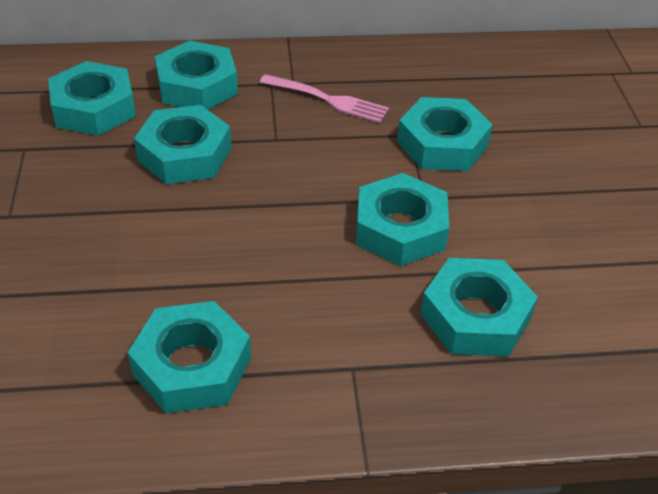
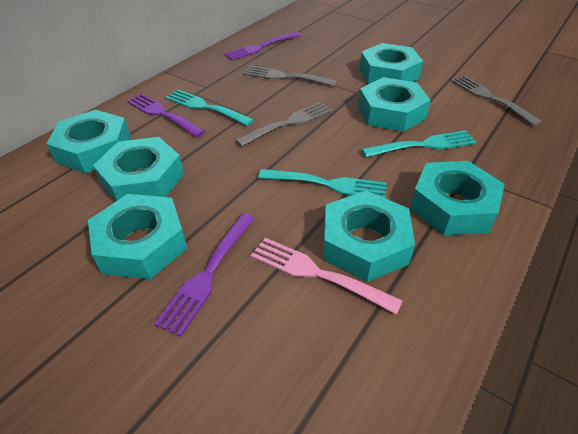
grey fork: none = 0 -> [235,102,332,147] [244,66,337,86] [451,76,542,126] = 3
purple fork: none = 0 -> [127,94,205,137] [154,213,255,337] [224,32,301,60] = 3
turquoise fork: none = 0 -> [165,90,254,126] [258,169,387,199] [362,130,477,157] = 3

